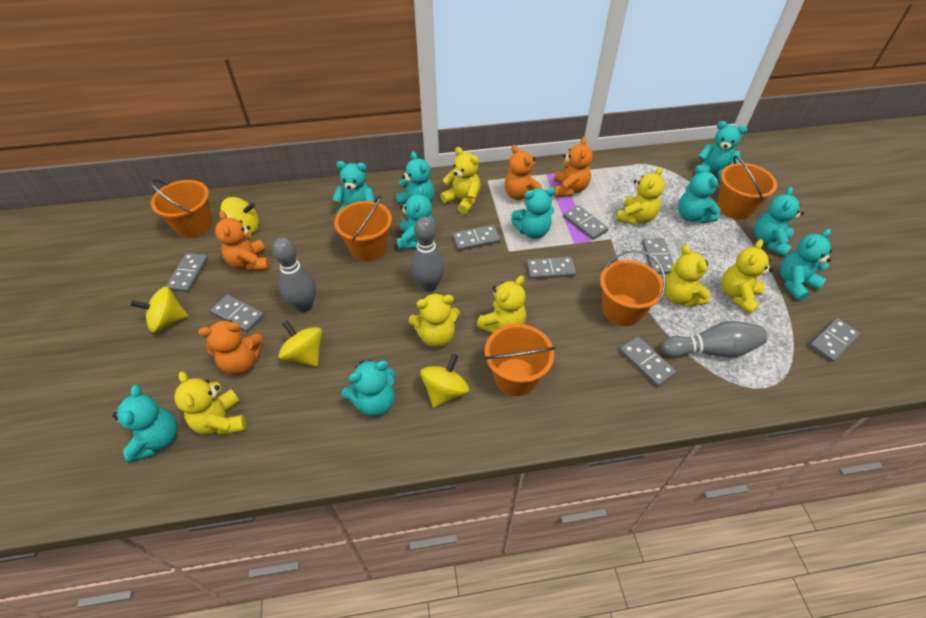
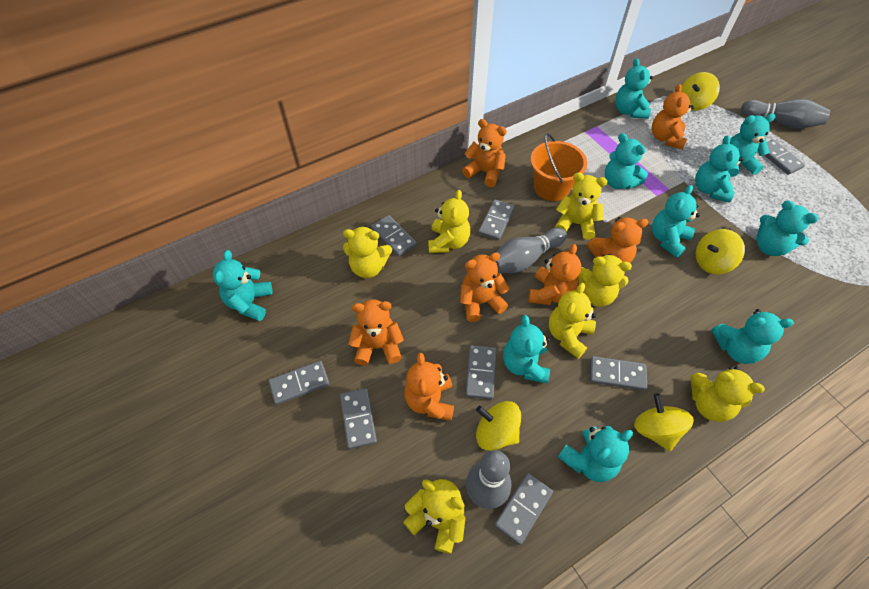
orange bucket: [150,179,213,238] [334,196,392,261] [484,324,555,396] [600,250,666,326] [717,156,777,220] = 5 -> [531,133,587,201] = 1
orange teddy bear: [199,319,263,375] [215,210,269,272] [505,145,542,200] [554,137,593,197] = 4 -> [348,299,404,366] [404,353,454,421] [460,252,509,322] [462,119,507,187] [528,244,581,305] [587,217,649,263] [652,84,694,150] = 7

